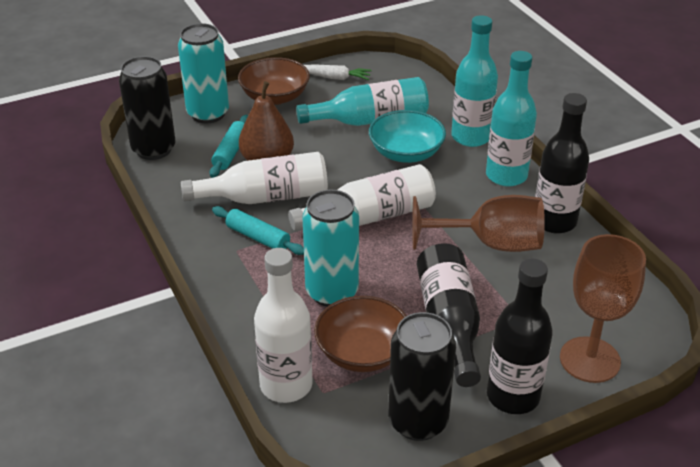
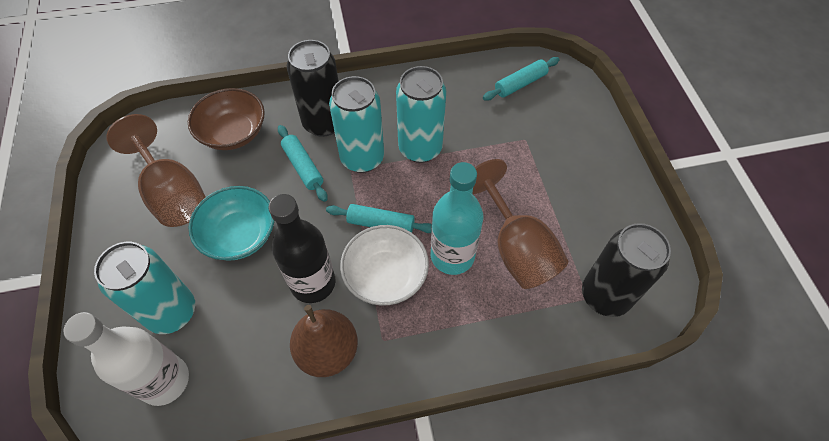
black bottle: [417,243,481,387] [487,258,553,414] [535,93,589,233] = 3 -> [268,194,335,303] = 1
brown bowl: [238,57,310,105] [314,296,406,372] = 2 -> [188,88,265,150] = 1
turquoise bottle: [296,77,429,126] [451,15,498,147] [486,51,537,187] = 3 -> [430,162,483,275] = 1
turquoise can: [178,23,229,123] [302,190,359,307] = 2 -> [94,242,195,334] [329,76,384,173] [396,66,446,163] = 3
turquoise rolling pin: [210,115,248,178] [212,206,304,255] = 2 -> [278,125,328,202] [326,204,432,233] [483,57,560,101] = 3
white bottle: [181,152,328,204] [254,248,313,403] [288,164,436,231] = 3 -> [63,312,189,406] = 1
white bowl: none = 0 -> [340,225,429,306] = 1
white carrot: [304,65,372,80] = 1 -> none = 0

